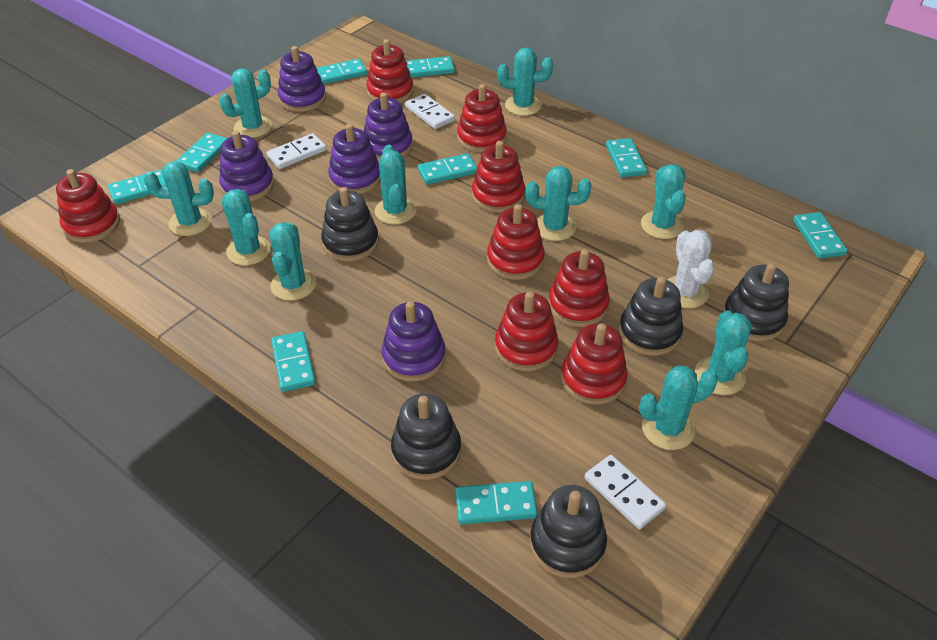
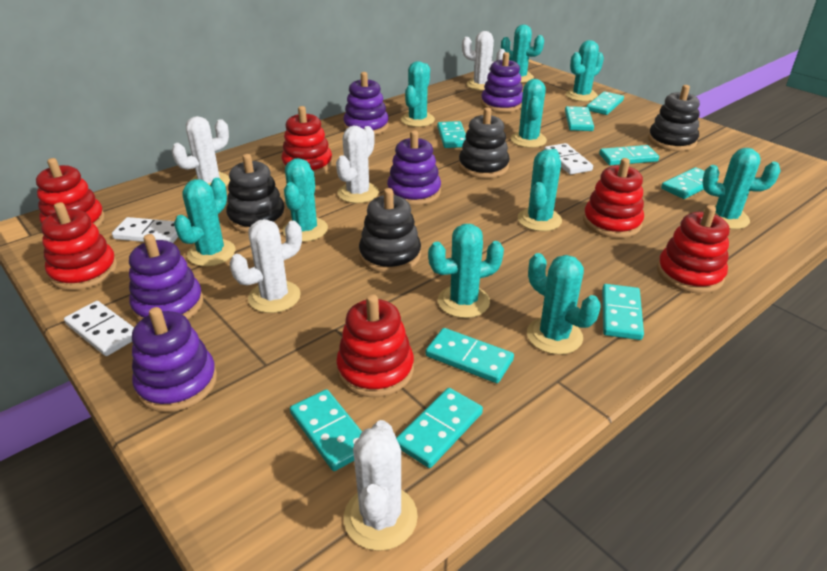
black stacking toy: [321,187,379,261] [391,393,461,480] [530,485,607,578] [619,277,683,356] [723,263,789,341] = 5 -> [226,154,286,233] [359,188,421,273] [459,107,510,178] [648,85,700,151] = 4
red stacking toy: [56,169,120,243] [366,39,413,103] [457,84,507,152] [472,141,525,213] [487,204,545,280] [495,291,559,371] [548,249,610,327] [561,323,628,405] = 8 -> [36,158,105,228] [41,202,117,290] [281,106,333,176] [336,294,414,397] [583,158,644,238] [657,205,730,294] = 6
white cactus: [667,230,715,308] = 1 -> [171,116,230,186] [230,219,302,313] [336,126,379,203] [344,420,418,551] [462,31,505,91] = 5

